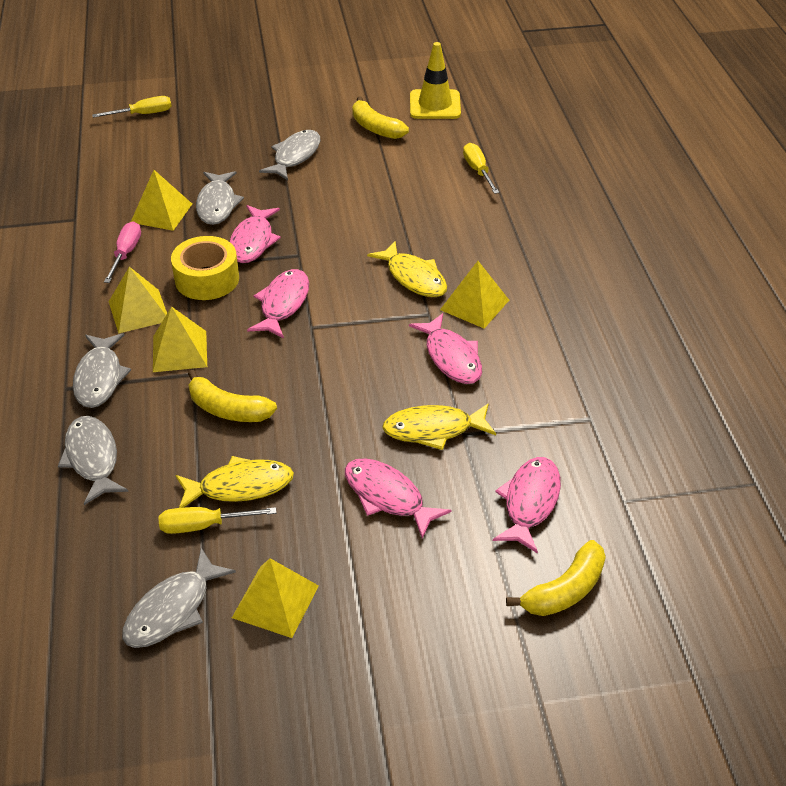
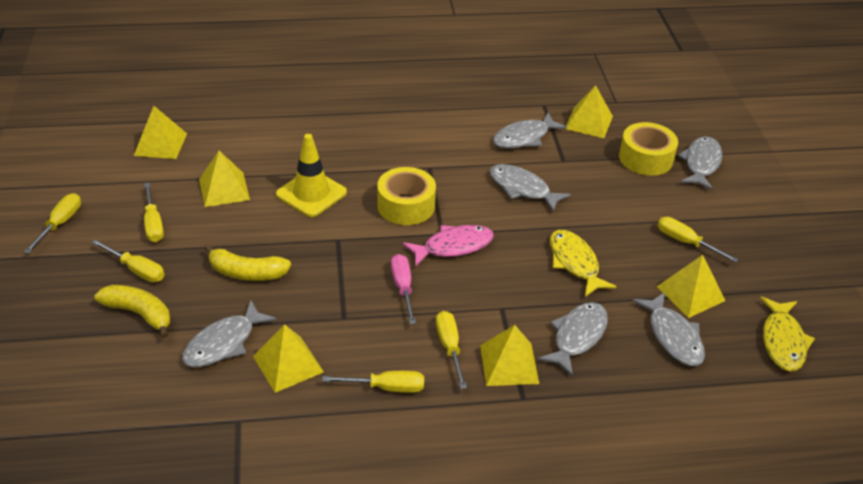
grey fish: [58,416,128,505] [73,333,131,408] [122,548,236,648] [196,171,244,225] [259,130,320,180] = 5 -> [182,301,276,367] [489,164,571,212] [493,113,567,148] [538,302,608,376] [633,292,705,366] [678,136,722,190] = 6
pink fish: [230,205,281,263] [247,269,309,338] [345,458,451,539] [409,313,482,384] [493,457,561,553] = 5 -> [403,225,494,267] = 1
yellow banana: [188,370,277,422] [352,97,409,139] [506,540,606,616] = 3 -> [94,285,170,338] [204,244,291,281] = 2
yellow fish: [175,456,294,508] [367,241,447,297] [382,403,496,450] = 3 -> [550,230,617,297] [760,296,815,371] = 2
yellow pyramid: [109,267,167,334] [131,170,192,231] [153,306,207,372] [232,558,319,638] [440,261,509,328] = 5 -> [134,106,187,159] [199,151,250,207] [253,324,324,393] [480,325,539,386] [566,85,613,138] [657,255,725,318] = 6
yellow screwdriver: [92,96,171,118] [159,507,276,534] [463,143,499,194] = 3 -> [24,193,81,254] [91,239,165,282] [144,183,164,242] [322,371,424,393] [436,311,467,389] [658,217,739,263] = 6
yellow tape: [171,236,239,300] = 1 -> [377,167,436,225] [619,122,678,176] = 2

